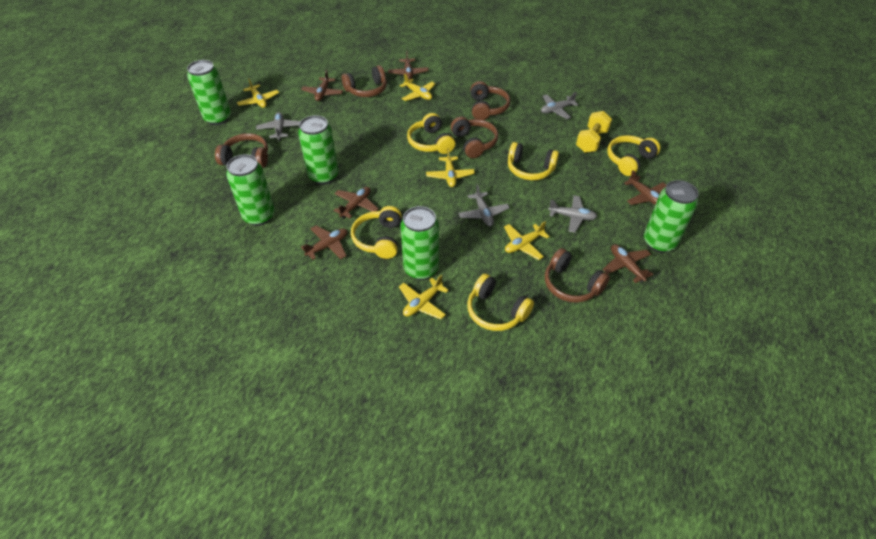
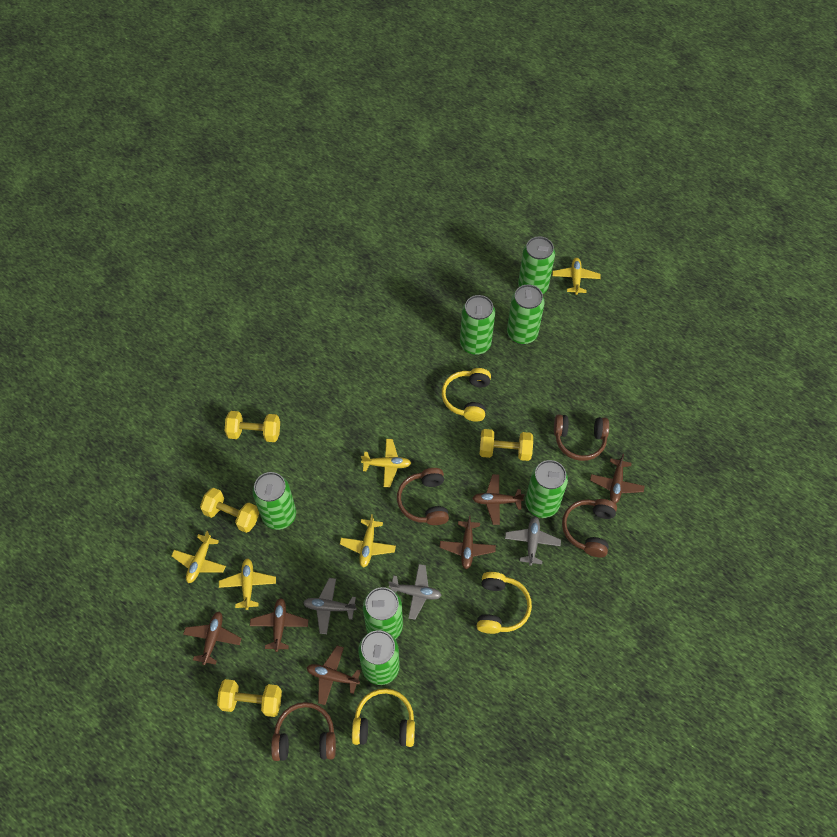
brown headphones: [215,133,268,168] [342,65,387,97] [451,117,498,158] [470,81,510,120] [545,248,610,303] = 5 -> [271,702,336,761] [397,468,449,525] [554,414,609,461] [562,499,617,557] = 4
green can: [187,60,231,125] [226,154,275,226] [298,115,339,185] [400,206,439,280] [644,180,698,253] = 5 -> [253,472,296,530] [358,630,400,685] [363,587,403,639] [460,295,495,355] [507,284,544,344] [518,236,555,294] [525,460,568,518] = 7
grey plane: [256,112,301,141] [459,184,509,226] [541,92,578,119] [548,195,597,233] = 4 -> [303,578,357,634] [389,564,442,620] [505,517,561,566] = 3
yellow dumbbell: [576,111,612,153] = 1 -> [200,488,259,533] [217,679,282,717] [225,411,280,442] [480,429,533,461] = 4
yellow headphones: [351,206,401,259] [407,113,455,154] [467,274,534,331] [508,142,559,180] [607,135,661,176] = 5 -> [352,688,415,747] [442,368,491,422] [477,572,532,634] = 3

